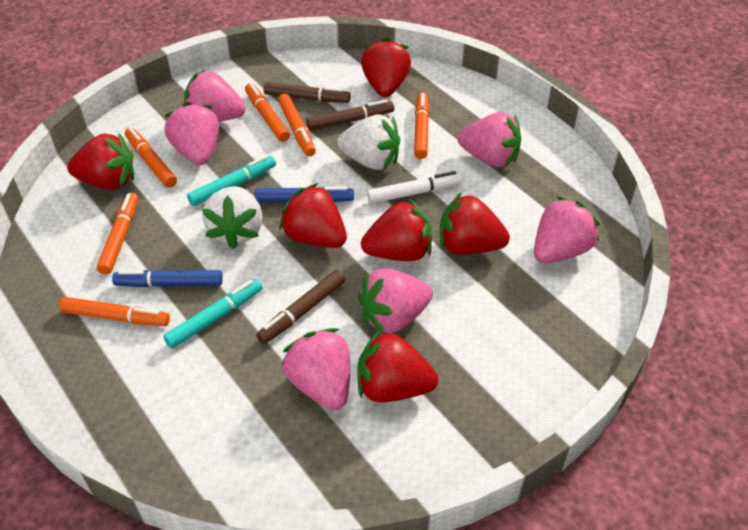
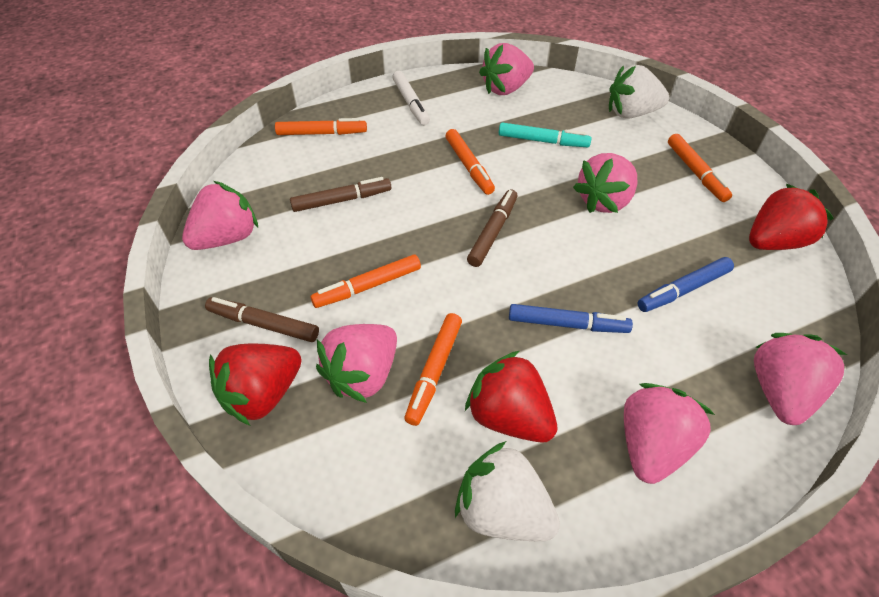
orange marker: [59,297,170,326] [97,192,138,274] [125,127,177,188] [245,83,290,142] [278,94,316,156] [414,93,429,159] = 6 -> [275,118,367,135] [311,254,421,308] [404,313,462,426] [446,129,495,195] [668,134,732,202] = 5
red strawberry: [67,133,134,190] [279,183,347,248] [357,329,438,402] [361,37,411,97] [361,199,432,261] [440,192,510,255] = 6 -> [209,344,302,426] [465,351,558,443] [749,184,834,250] = 3
turquoise marker: [163,279,263,349] [187,155,276,206] = 2 -> [499,122,592,147] = 1

